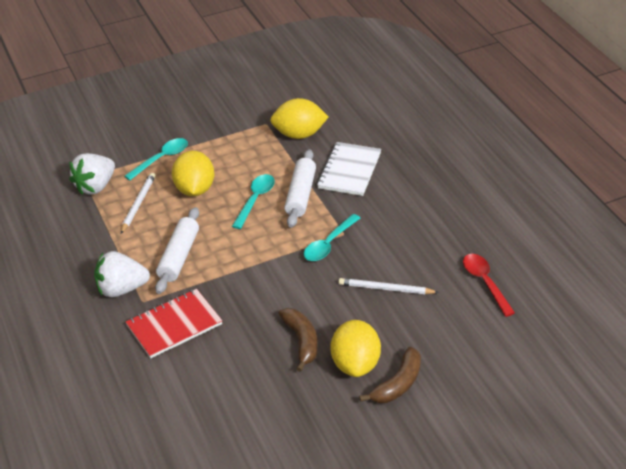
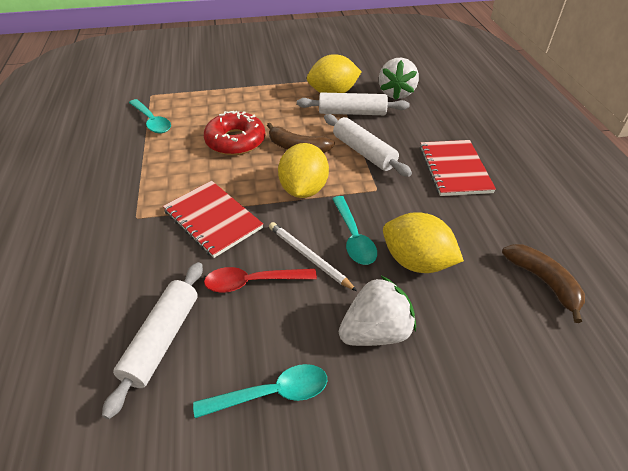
red donut: none = 0 -> [204,111,266,155] = 1
red notebook: [126,289,222,358] = 1 -> [163,181,263,258] [420,140,496,196] = 2
white notebook: [317,142,381,196] = 1 -> none = 0
white pencil: [121,173,155,234] [339,278,439,294] = 2 -> [269,222,357,291] = 1
white rolling pin: [155,207,199,294] [284,149,316,228] = 2 -> [102,262,203,419] [297,92,410,115] [324,114,412,177] = 3

